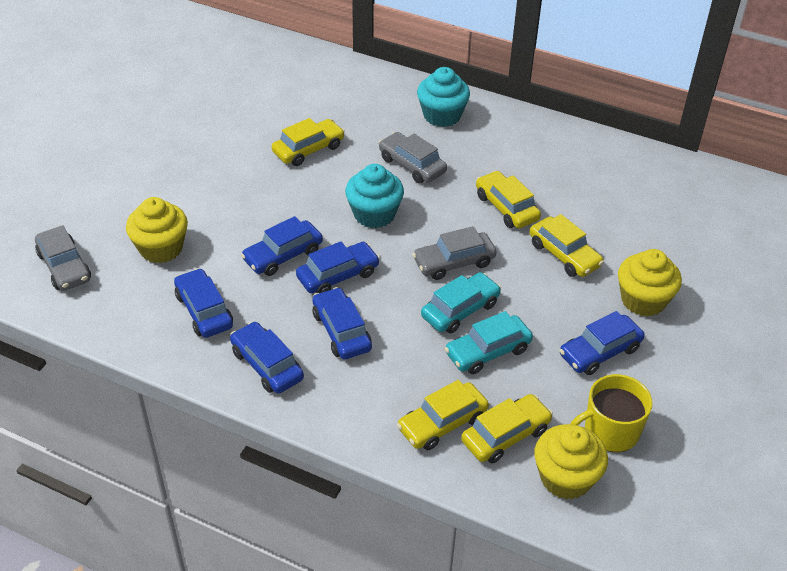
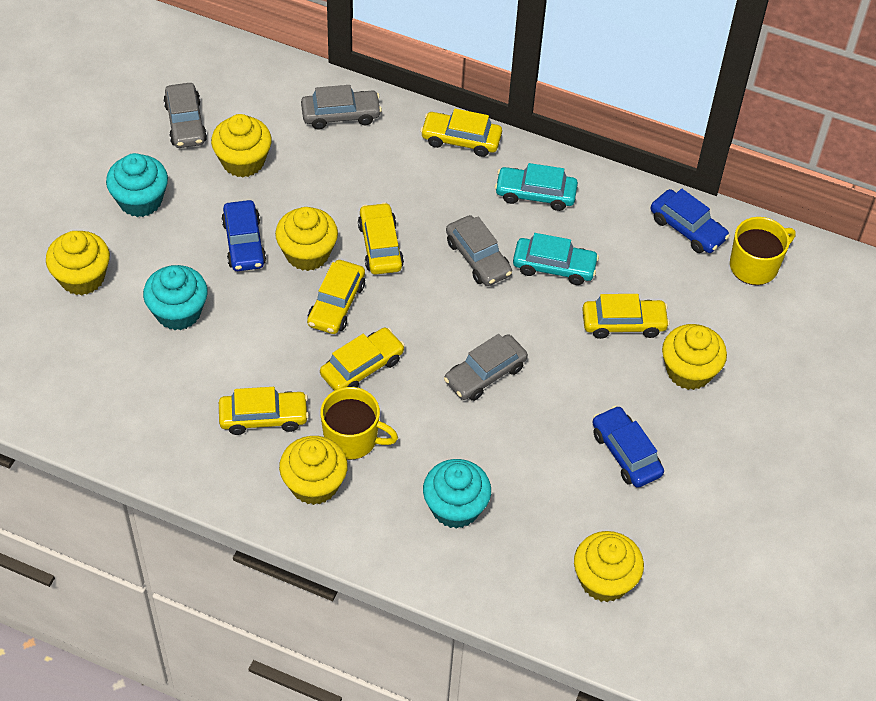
blue car: [174,268,233,338] [230,321,304,394] [241,216,323,276] [296,241,380,293] [312,287,372,359] [559,311,645,375] = 6 -> [221,200,266,271] [592,406,664,488] [651,189,730,253] = 3
grey car: [35,225,91,291] [379,132,447,184] [413,226,497,280] = 3 -> [164,83,207,148] [301,85,382,129] [444,334,528,401] [446,215,512,286] = 4
turquoise cupcake: [345,164,404,228] [417,67,470,127] = 2 -> [106,153,168,217] [143,265,208,330] [423,459,491,529] = 3
yellow car: [272,118,345,166] [397,380,489,450] [461,394,553,463] [476,171,541,228] [530,214,604,277] = 5 -> [219,387,309,435] [307,260,365,334] [320,328,405,391] [358,202,404,275] [420,109,502,157] [582,294,670,339] = 6
yellow cupcake: [126,197,188,263] [534,424,608,499] [618,249,682,317] = 3 -> [46,231,110,295] [211,114,272,177] [275,207,338,271] [279,436,348,505] [574,531,644,602] [662,324,727,390] = 6
yellow mug: [571,374,653,452] = 1 -> [320,387,398,460] [730,217,795,285] = 2

